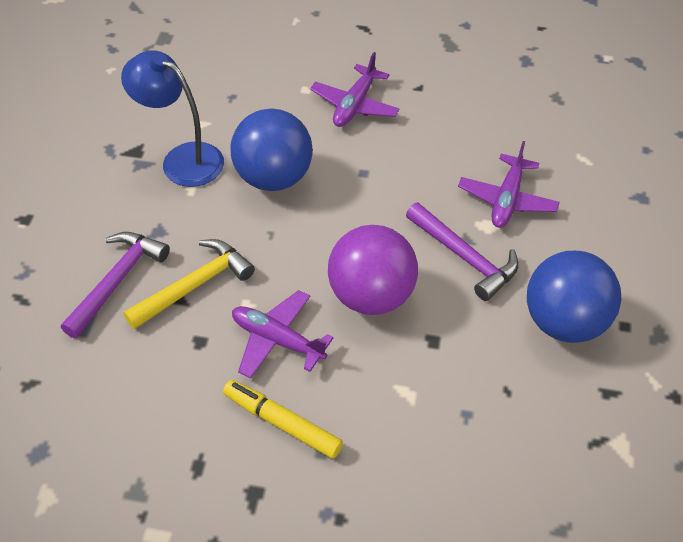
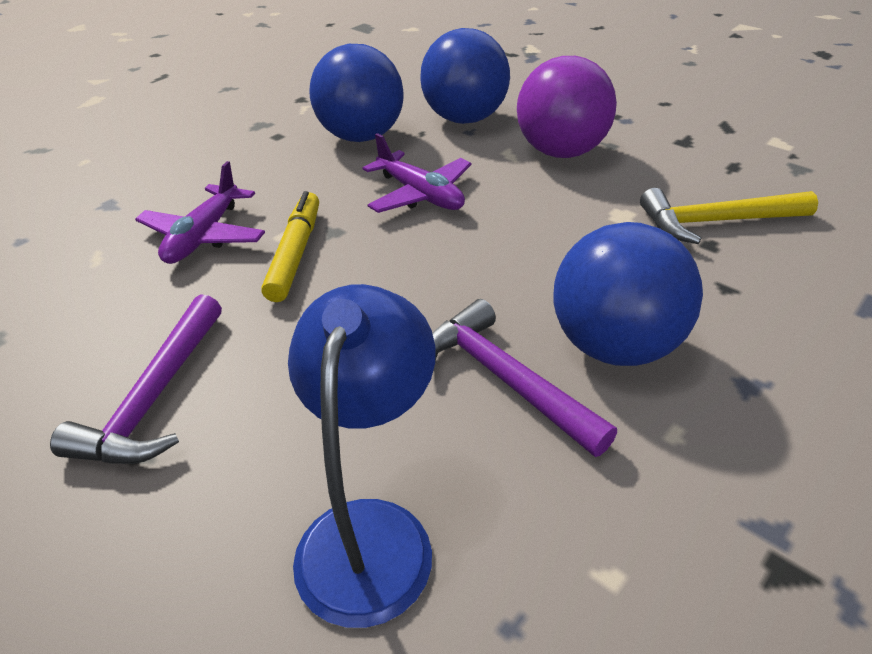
blue ball: [230,108,313,191] [527,251,622,343] = 2 -> [309,44,404,142] [420,28,510,124] [553,222,703,366] = 3
purple plane: [232,290,334,378] [310,52,400,127] [458,141,560,228] = 3 -> [135,161,265,264] [363,133,472,213] = 2

